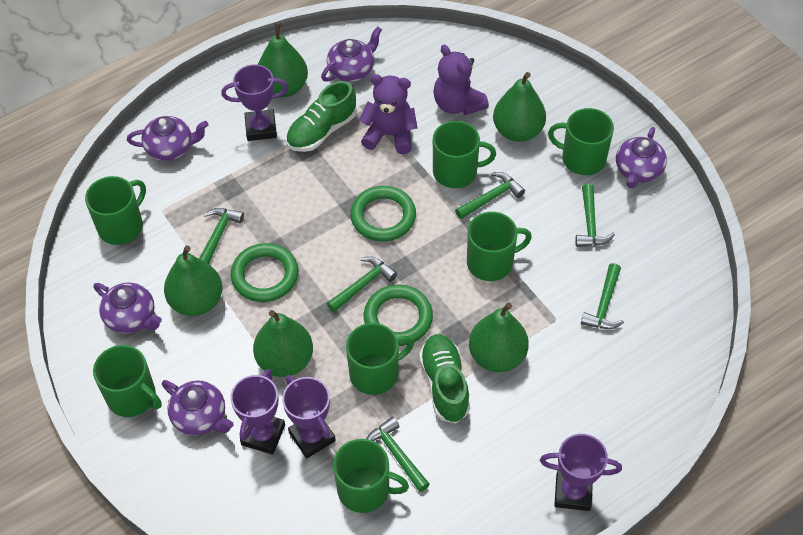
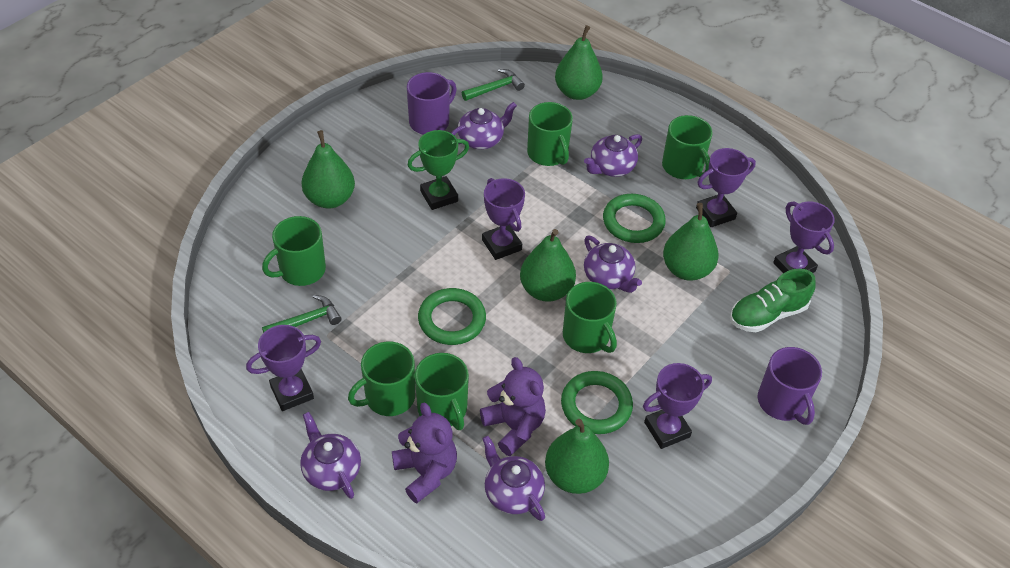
green hammer: [199,208,244,264] [327,256,397,313] [366,416,430,492] [455,172,525,219] [575,184,615,247] [581,263,624,329] = 6 -> [262,295,342,333] [462,69,525,101] = 2
green mug: [85,176,146,245] [93,345,162,417] [333,439,409,513] [346,323,414,395] [433,121,496,188] [467,212,532,281] [548,108,614,175] = 7 -> [262,216,326,286] [348,342,415,416] [415,353,469,430] [527,102,573,166] [563,282,617,353] [662,115,713,179] = 6
green shoe: [286,81,357,152] [419,334,470,423] = 2 -> [730,269,816,332] = 1
green trophy: none = 0 -> [407,130,469,210] = 1
purple mug: none = 0 -> [407,72,457,135] [758,347,822,425] = 2
purple trophy: [221,64,289,141] [230,369,285,455] [282,375,336,458] [540,434,622,511] = 4 -> [246,325,321,411] [482,178,525,260] [643,363,712,449] [696,148,756,227] [773,201,835,273] = 5

